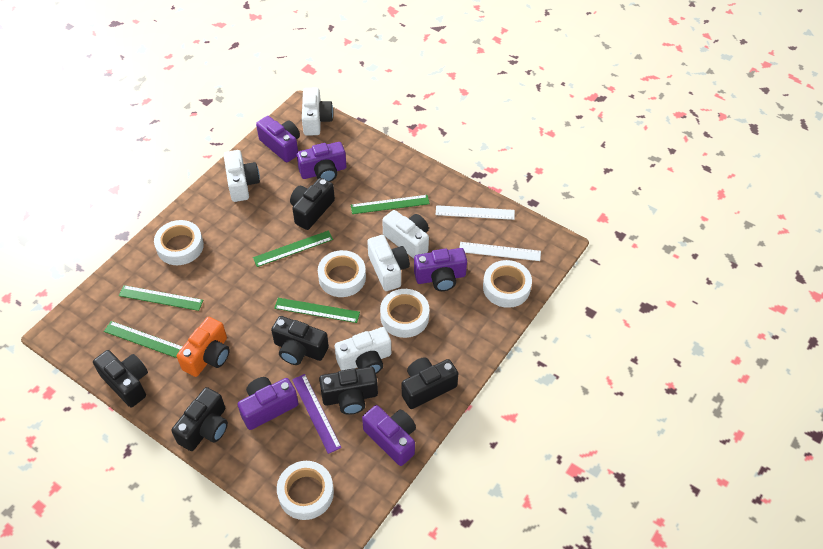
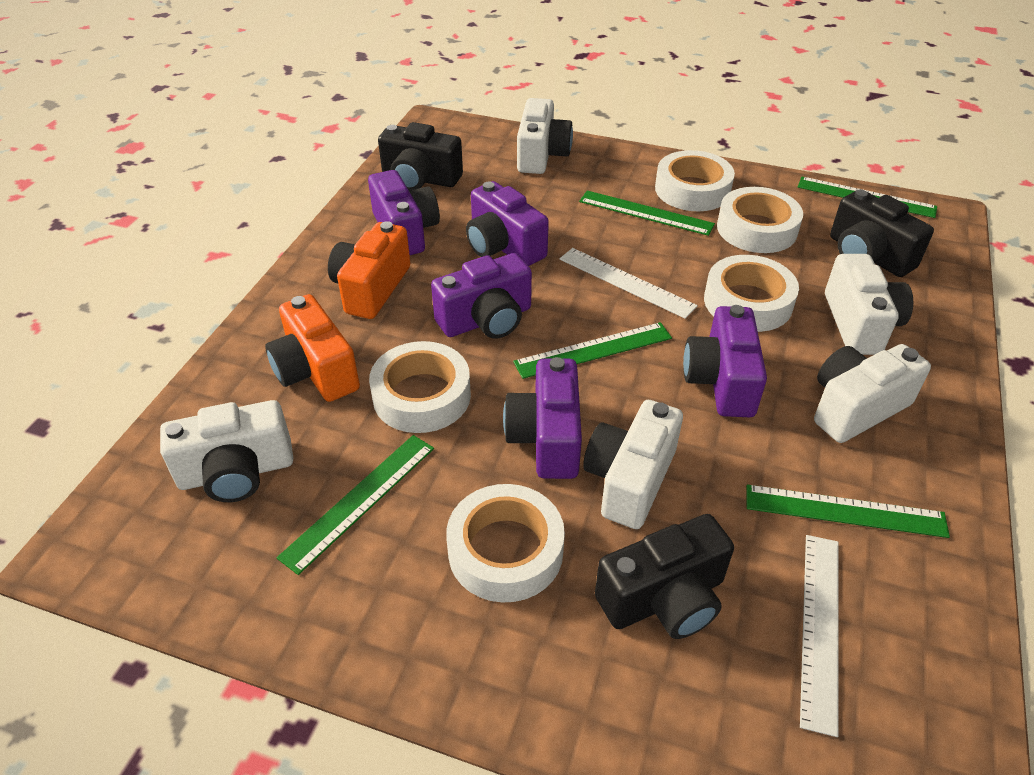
black camera: [93,350,148,407] [171,387,228,451] [271,316,329,365] [290,178,335,230] [319,367,378,415] [402,357,458,409] = 6 -> [378,122,463,190] [595,514,734,639] [830,189,934,277] = 3
orange camera: [177,317,230,377] = 1 -> [265,294,360,402] [328,221,410,319] = 2
purple ruler: [292,374,342,454] = 1 -> none = 0

